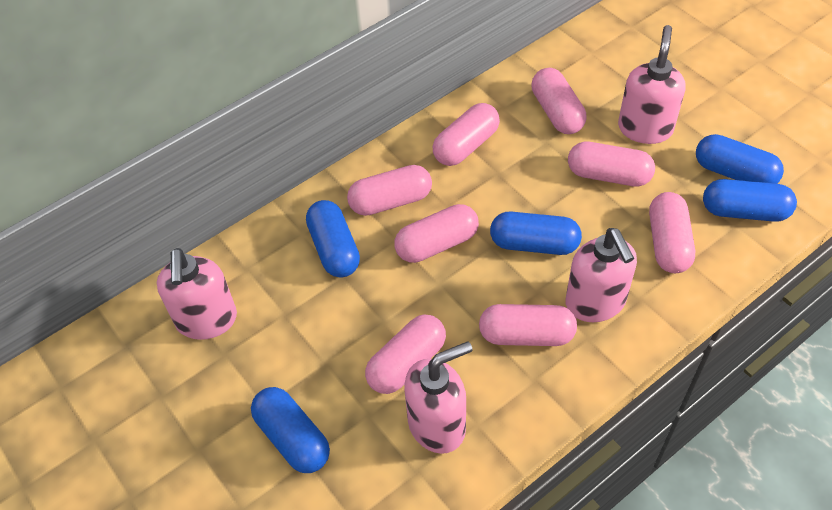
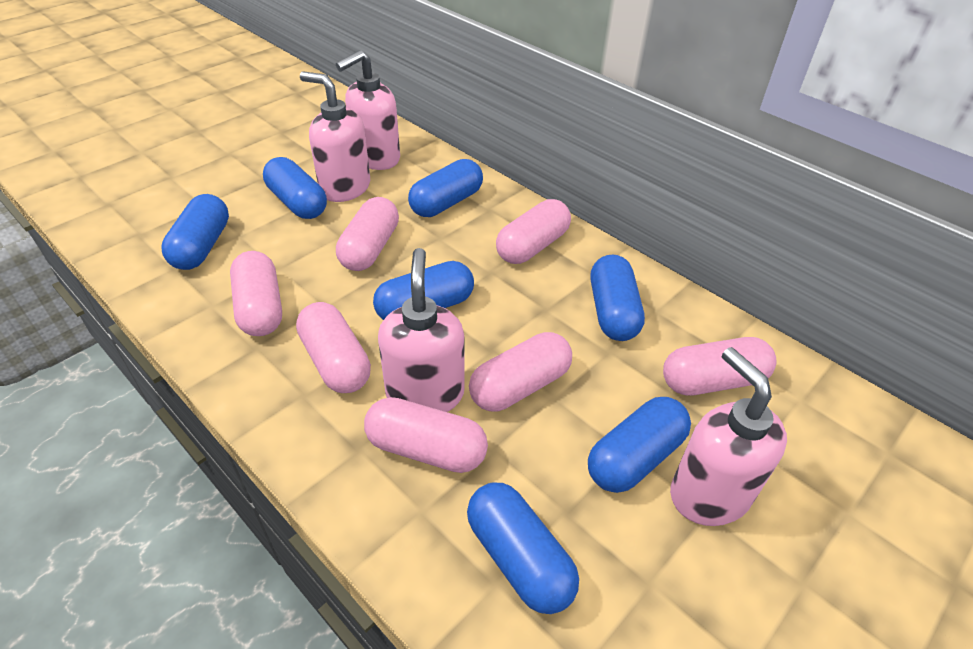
blue capsule: [251,387,330,473] [306,200,360,277] [490,212,582,255] [696,134,784,184] [703,179,797,222] = 5 -> [161,194,229,270] [263,157,327,219] [373,261,474,320] [408,159,483,217] [467,483,579,614] [588,397,691,493] [591,254,645,341] = 7
pink capsule: [347,165,432,216] [365,314,446,394] [394,204,479,263] [433,103,500,166] [479,304,577,346] [532,68,586,134] [568,142,655,187] [649,192,695,273] = 8 -> [230,251,282,336] [296,302,371,393] [336,197,399,271] [364,397,488,473] [469,332,572,411] [496,199,571,264] [663,337,777,396] = 7

